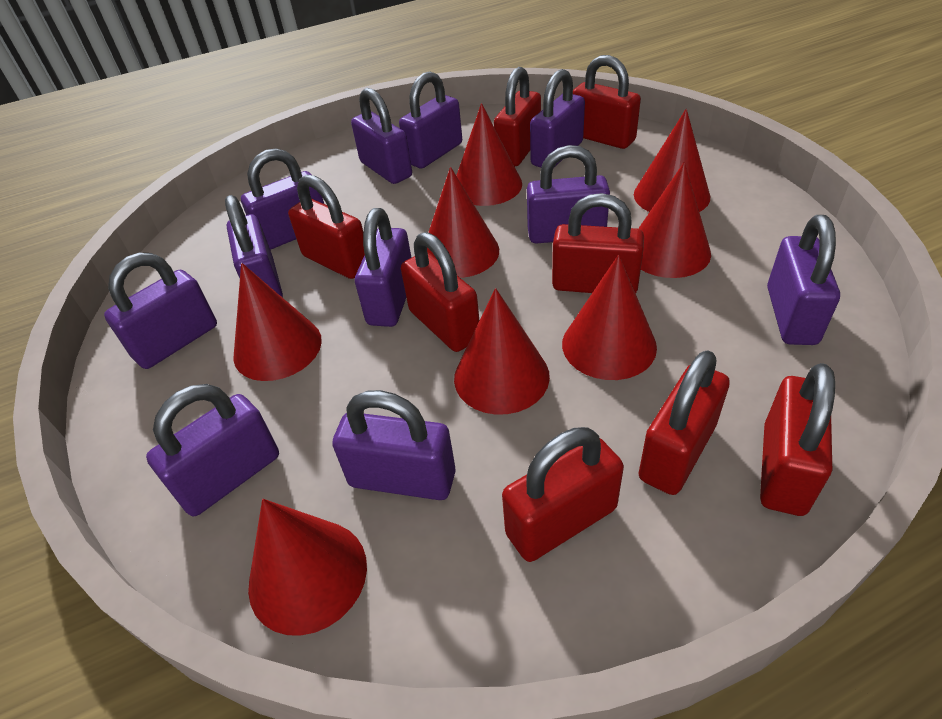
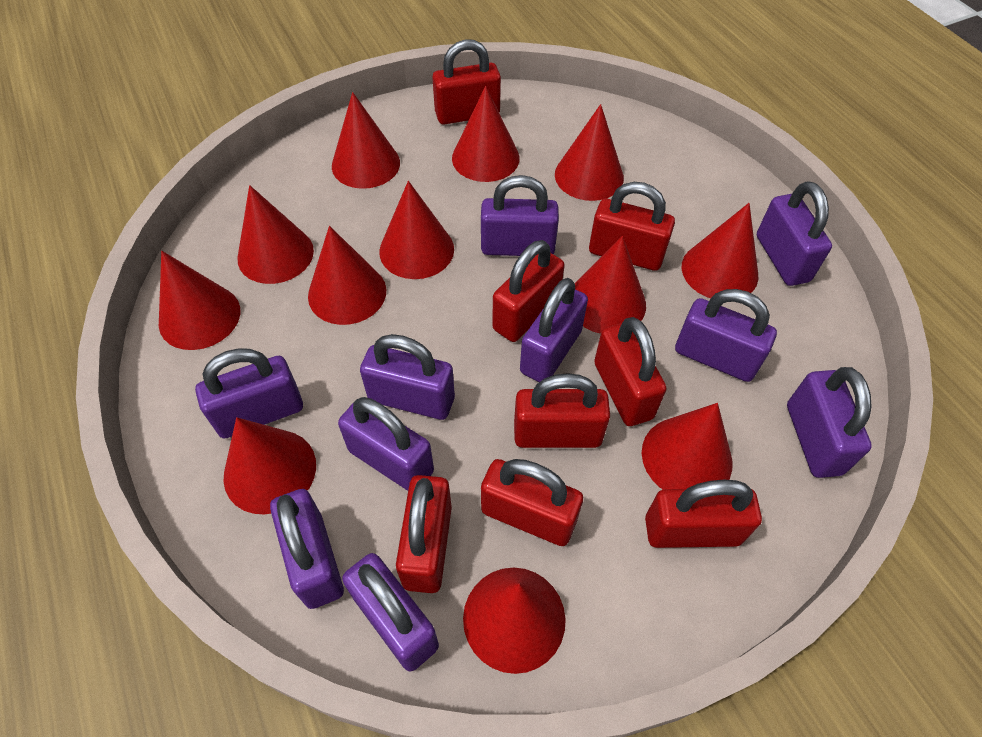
purple padlock: [104,253,217,369] [146,384,279,516] [225,195,283,298] [241,148,324,250] [332,390,456,500] [351,88,412,184] [355,208,411,327] [399,71,462,168] [527,145,610,244] [530,69,585,167] [767,215,840,345] = 11 -> [195,348,303,438] [270,489,344,609] [338,397,434,491] [342,553,439,671] [360,334,455,420] [481,175,559,256] [520,278,588,382] [675,289,777,382] [757,181,832,286] [787,367,872,478] = 10
red cone: [233,263,322,381] [248,499,367,636] [427,167,499,278] [454,288,550,415] [456,103,522,206] [562,255,657,380] [634,109,710,212] [638,162,711,278] = 8 -> [159,251,240,350] [223,417,316,514] [237,185,314,284] [308,226,386,325] [332,92,400,189] [379,181,454,279] [452,86,520,182] [463,568,566,674] [555,104,624,201] [574,236,646,334] [642,403,733,490] [682,203,758,298] = 12

